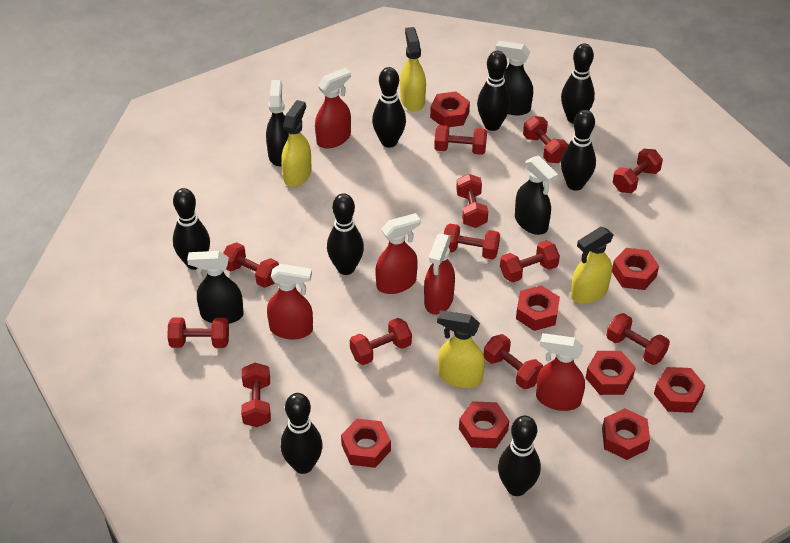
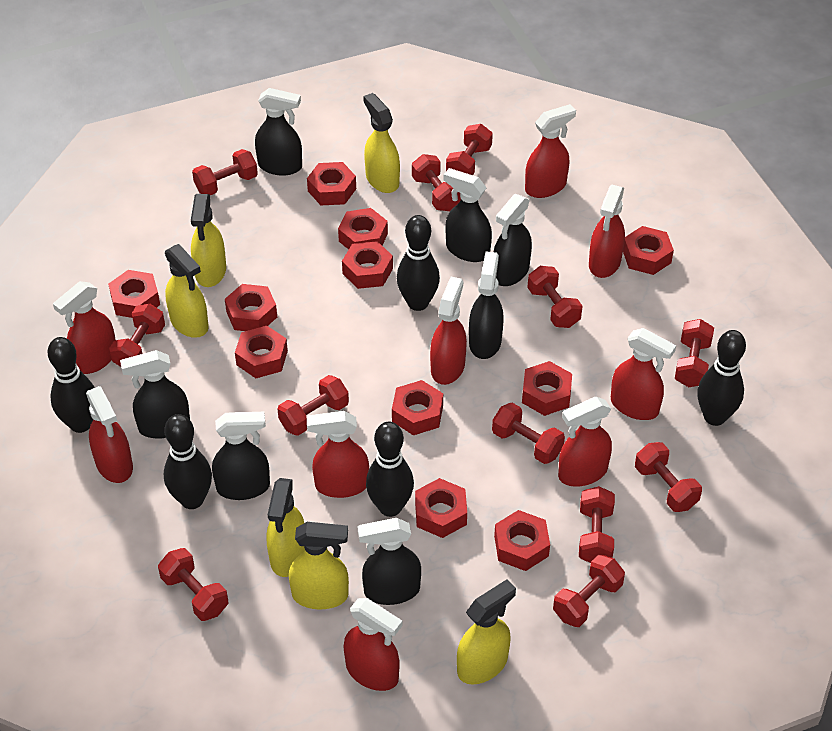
black bowling pin: [173,188,210,270] [281,393,323,474] [327,193,364,275] [372,67,406,148] [477,51,511,131] [498,416,541,496] [561,43,595,124] [561,110,596,191] = 8 -> [47,337,95,433] [164,414,212,509] [366,422,414,517] [397,215,440,311] [697,330,746,426] = 5
black spray bottle: [187,251,244,324] [266,80,289,166] [495,41,533,115] [515,156,558,235] = 4 -> [120,350,190,439] [212,412,270,500] [255,88,302,176] [358,518,421,605] [443,168,492,262] [469,251,504,359] [494,194,532,286] = 7
red nut: [341,419,391,468] [430,91,470,127] [459,401,509,448] [516,285,560,331] [586,351,636,395] [602,408,650,460] [612,248,659,290] [654,367,706,413] = 8 -> [108,270,160,318] [225,284,277,331] [235,326,288,378] [307,162,356,205] [338,208,388,250] [342,241,393,289] [392,380,443,435] [415,478,467,538] [494,510,550,571] [522,361,572,416] [623,226,674,275] = 11
red spray bottle: [267,264,313,339] [315,68,351,149] [375,213,420,294] [424,234,455,315] [536,333,585,411] = 5 -> [53,281,115,374] [86,386,133,483] [307,411,369,498] [344,598,403,691] [430,277,467,385] [525,104,576,198] [558,397,612,487] [589,185,625,278] [611,328,676,420] = 9
yellow spray bottle: [281,100,311,187] [400,27,426,112] [437,310,485,388] [571,227,614,304] = 4 -> [165,244,209,338] [191,194,226,287] [267,478,305,577] [289,522,349,609] [363,93,400,193] [457,579,516,684] = 6

